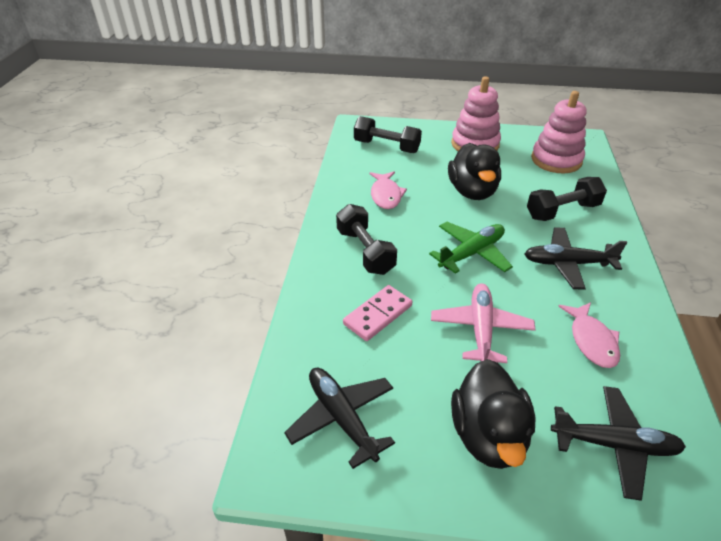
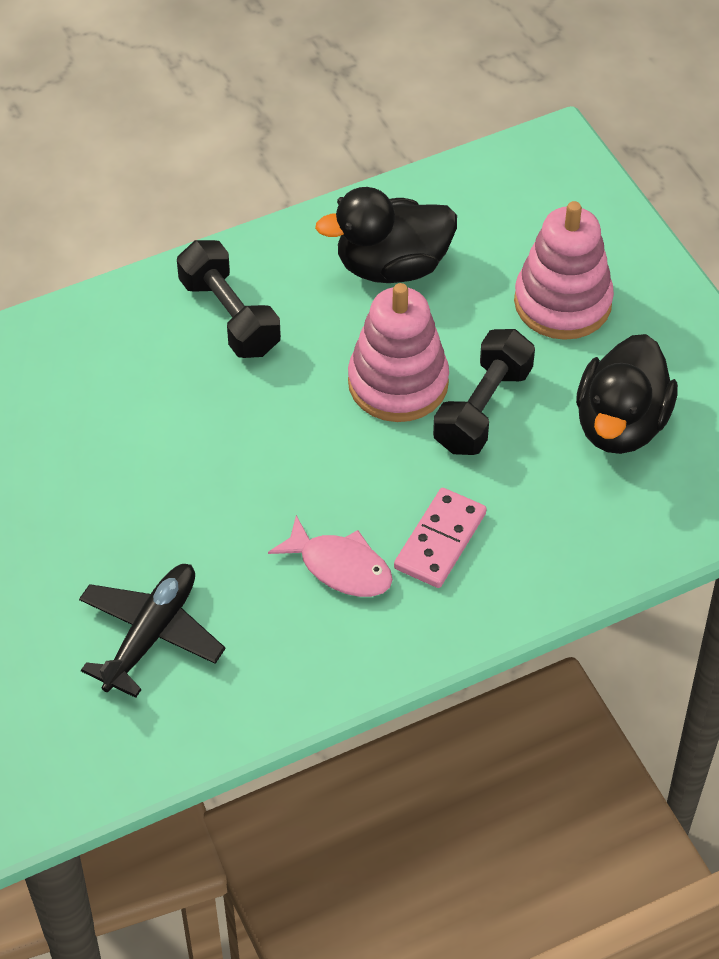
black dumbbell: [336,204,397,275] [354,116,422,153] [527,177,607,221] = 3 -> [177,240,281,358] [433,329,535,455] = 2
black plane: [284,368,395,469] [524,227,627,290] [551,386,686,501] = 3 -> [79,564,225,698] = 1
green plane: [429,222,513,274] = 1 -> none = 0
pink fish: [369,171,407,209] [558,302,620,368] = 2 -> [268,515,393,597] = 1
pink plane: [431,283,536,363] = 1 -> none = 0

